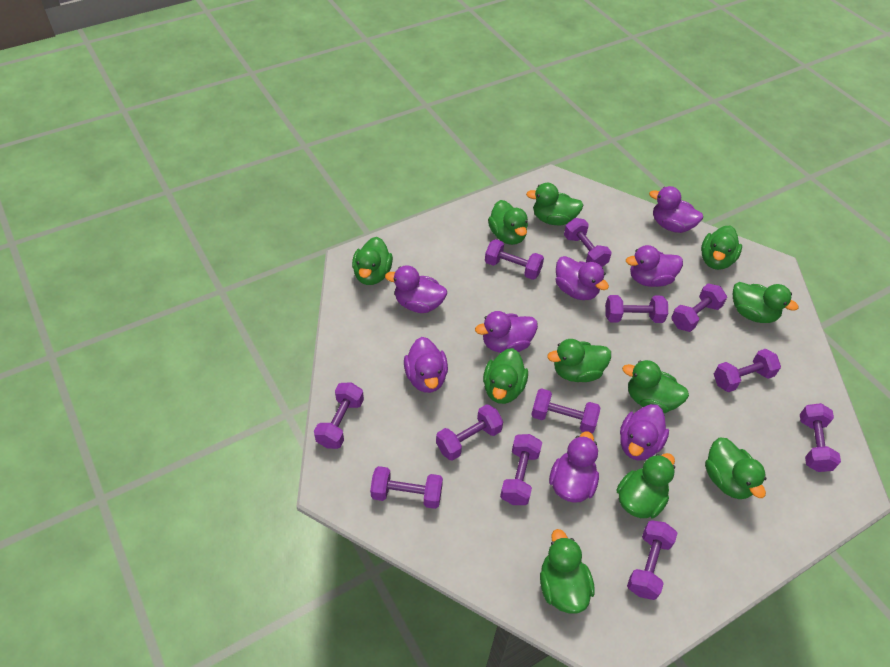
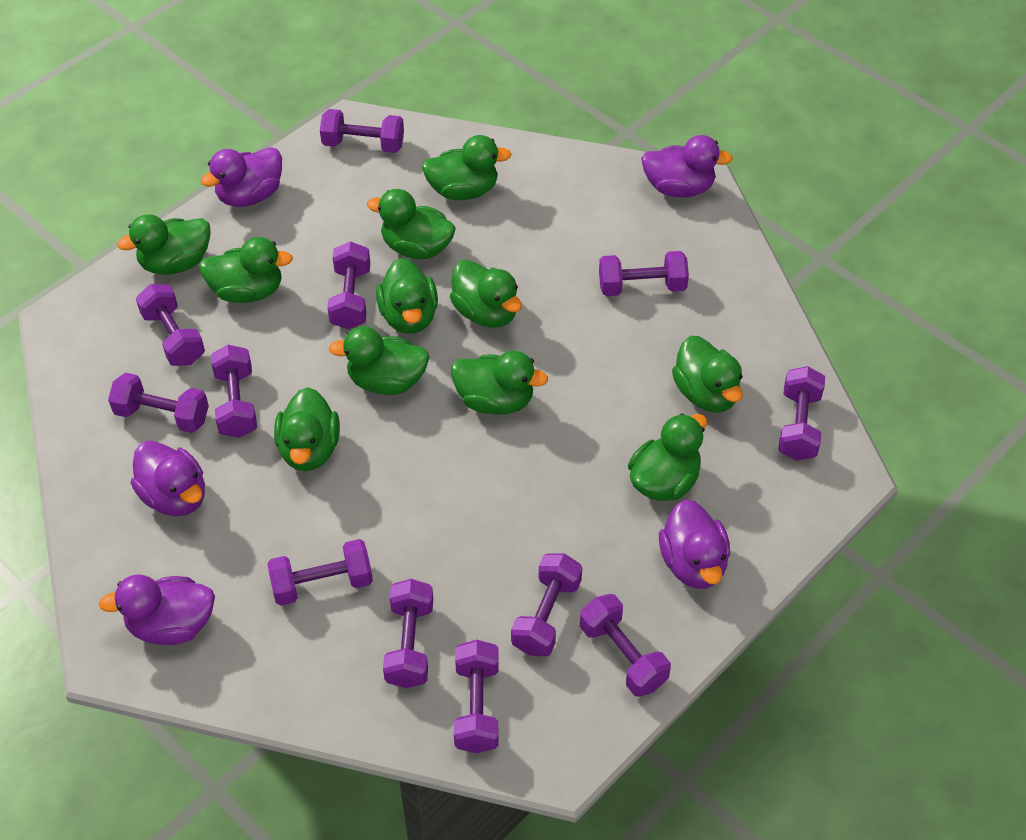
purple duck: [385,265,447,313] [404,337,448,393] [475,311,538,353] [549,431,599,503] [555,256,609,300] [620,404,669,461] [626,245,683,287] [649,186,703,233] = 8 -> [99,575,215,645] [131,441,205,516] [201,147,282,207] [641,135,733,197] [659,499,730,589] = 5

